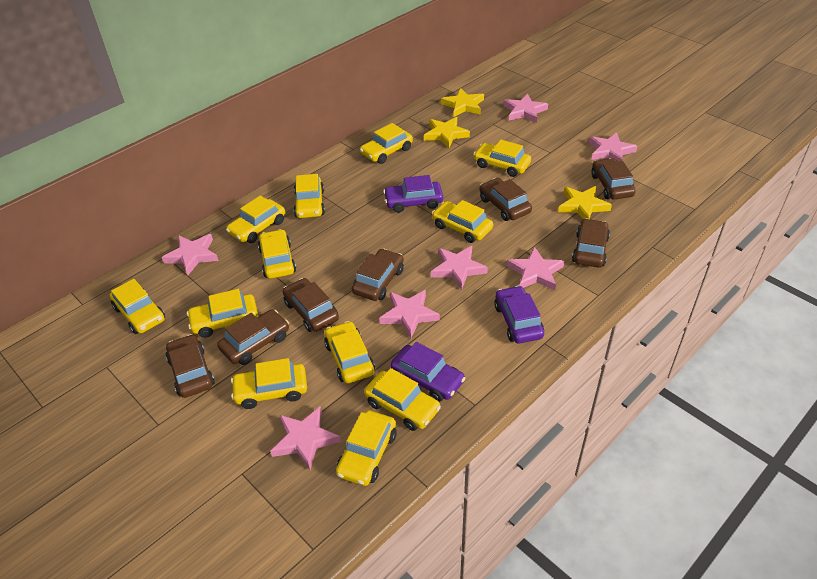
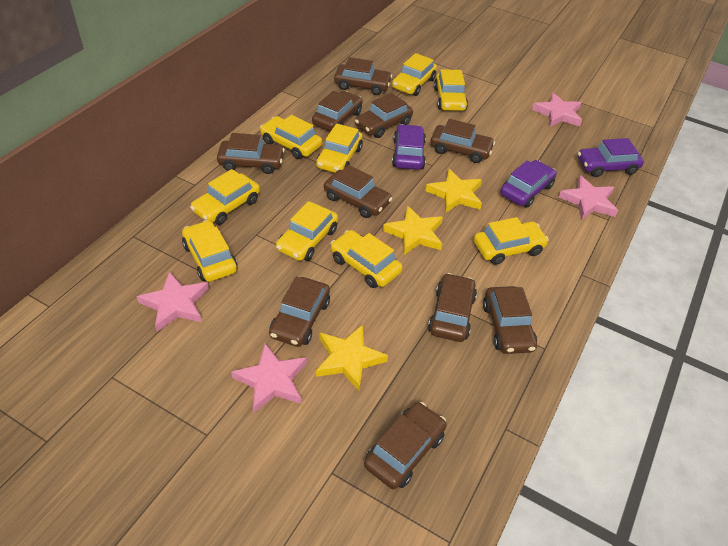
brown car: [166,334,215,398] [217,309,289,365] [283,278,339,332] [352,249,404,301] [479,178,532,221] [572,218,610,267] [591,158,636,200] = 7 -> [217,133,285,174] [269,277,330,347] [312,91,363,131] [324,165,393,218] [334,57,392,95] [355,93,413,138] [364,402,447,489] [428,273,477,342] [430,119,495,163] [483,286,537,354] = 10
pink star: [162,234,219,275] [270,406,341,470] [379,290,440,338] [431,246,488,290] [503,93,548,123] [507,247,564,290] [589,132,637,162] = 7 -> [137,271,209,332] [231,343,307,413] [532,93,582,127] [558,176,618,220] = 4
yellow car: [110,279,165,334] [187,289,258,338] [226,196,285,243] [231,358,307,409] [258,229,296,279] [294,174,325,218] [324,321,375,384] [336,410,397,486] [360,123,413,164] [364,368,441,431] [432,200,493,243] [473,140,531,177] = 12 -> [182,220,238,282] [190,169,260,225] [260,115,322,159] [276,201,338,261] [316,123,363,173] [331,230,403,288] [392,53,437,96] [434,69,468,111] [474,217,549,265] = 9

